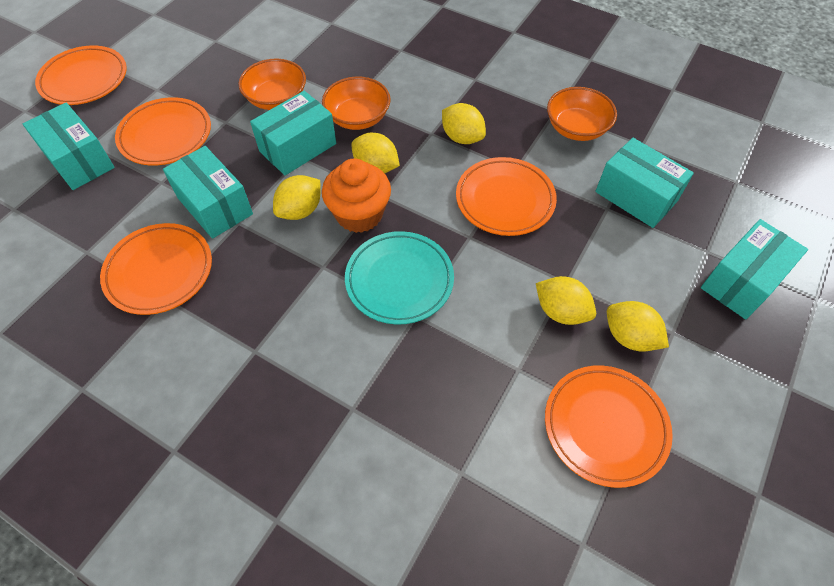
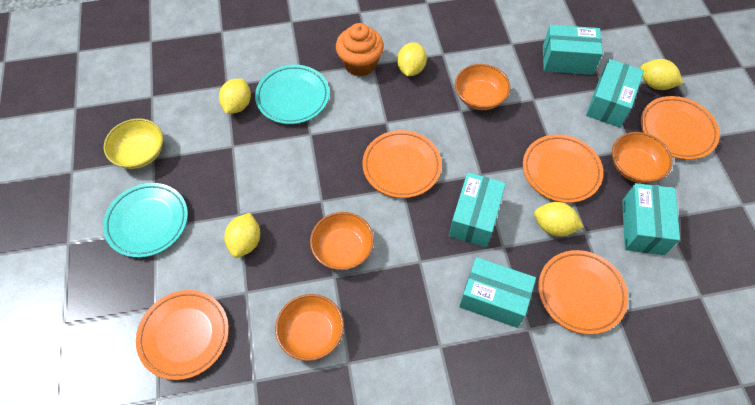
orange bowl: [238,59,306,110] [322,76,391,130] [547,87,617,141] = 3 -> [275,294,344,361] [310,212,374,270] [455,64,511,110] [612,132,673,184] = 4
turquoise plate: [345,231,454,325] = 1 -> [103,183,188,258] [255,65,330,124] = 2
yellow bowl: none = 0 -> [104,118,163,169] = 1

